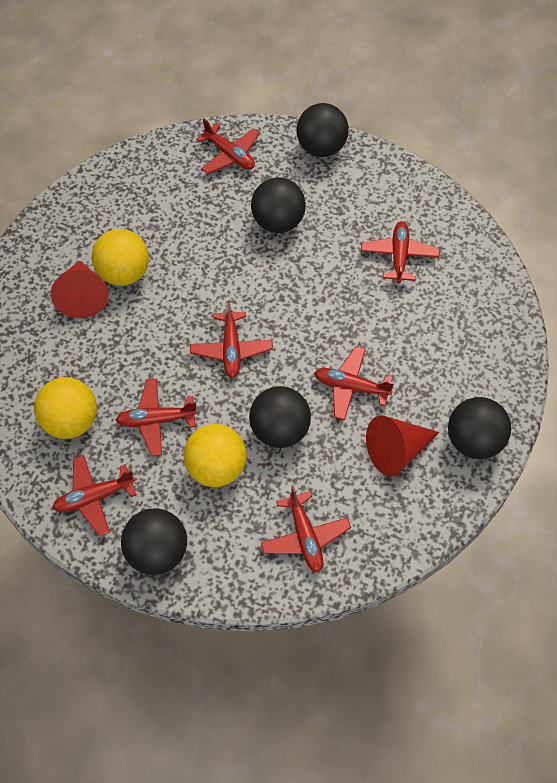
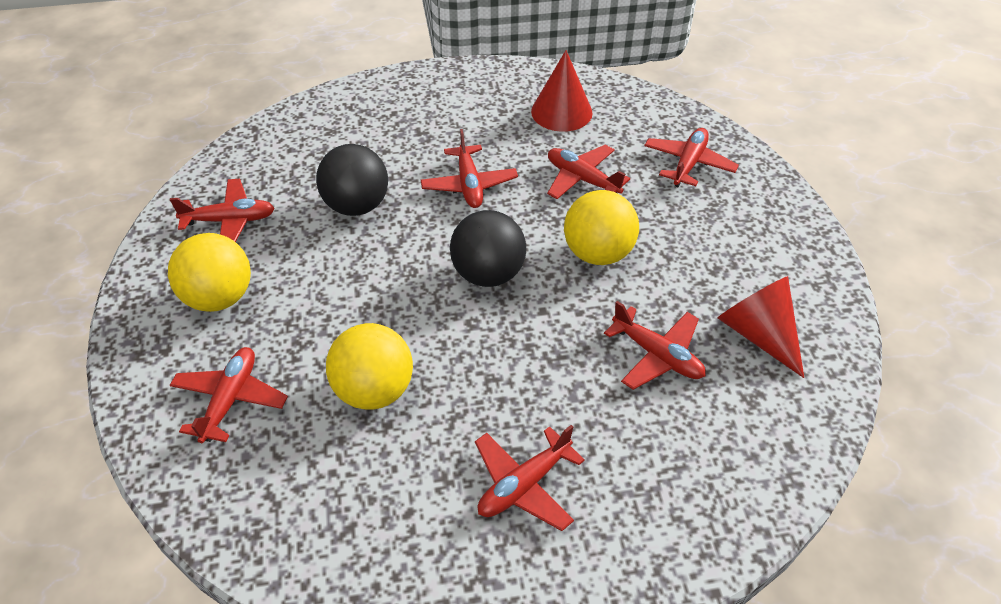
black ball: [121,508,187,575] [249,386,311,448] [251,177,306,233] [297,103,349,157] [448,397,511,459] = 5 -> [316,144,388,216] [450,210,526,287] = 2

